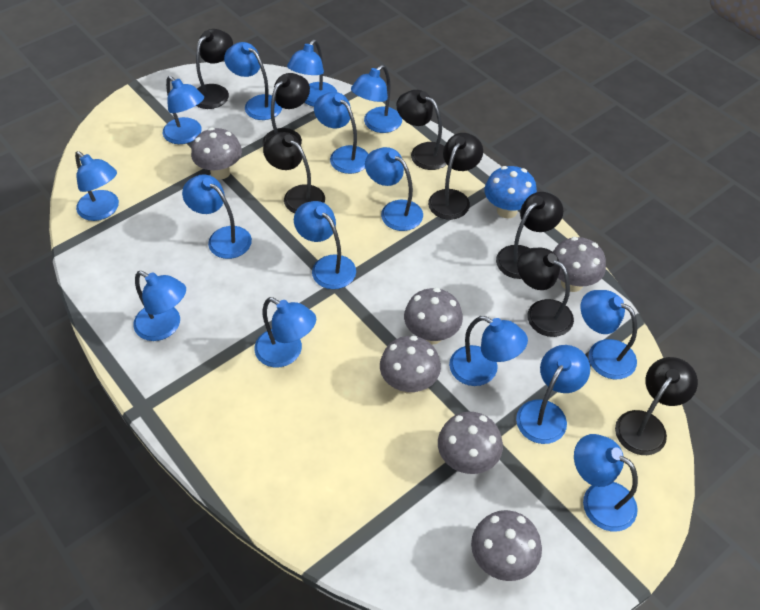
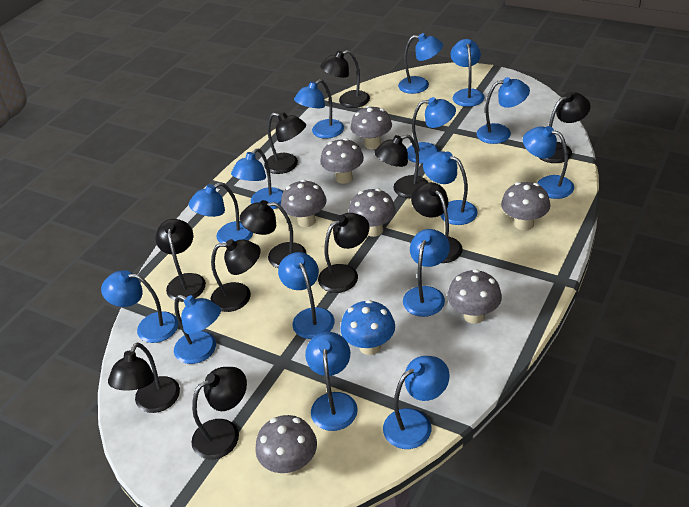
black lamp: [196,29,233,109] [263,73,310,146] [263,132,325,213] [396,90,447,170] [428,133,483,220] [496,192,563,279] [517,248,574,337] [615,357,698,455] = 8 -> [108,343,180,413] [155,219,206,302] [192,367,247,459] [211,239,261,312] [240,200,306,268] [264,112,306,174] [318,213,369,293] [320,50,370,108] [374,134,428,198] [411,182,463,263] [539,92,591,163] = 11
grey mushroom: [191,128,242,180] [380,336,441,394] [404,288,463,345] [438,412,503,474] [471,510,542,581] [553,237,606,292] = 6 -> [255,415,317,475] [281,179,327,227] [320,138,364,184] [349,189,396,237] [351,106,392,149] [447,269,502,324] [501,182,550,231] = 7

